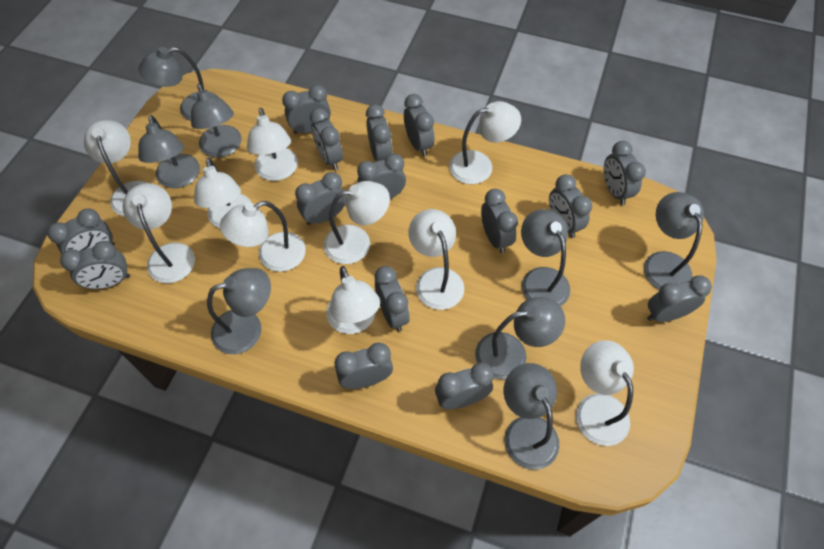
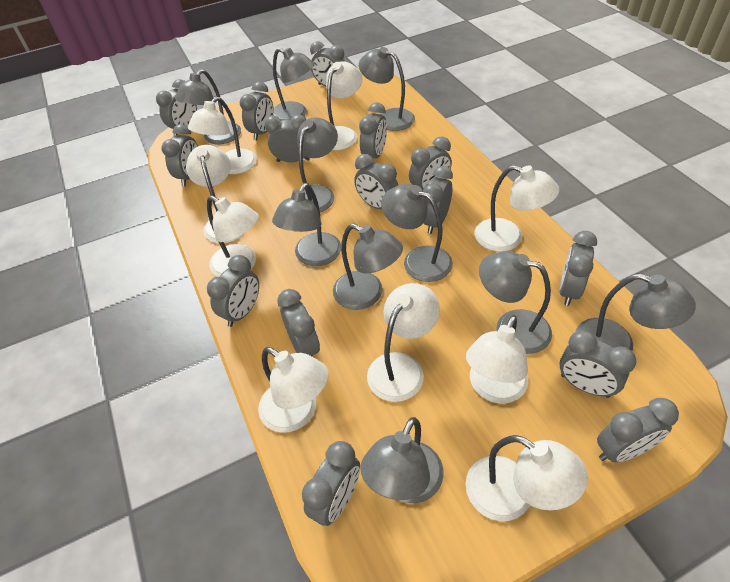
grey lamp: [138,47,218,121] [138,115,200,188] [191,84,241,158] [207,268,271,354] [475,297,565,380] [504,363,559,470] [521,209,570,306] [644,192,704,290] = 8 -> [175,69,241,144] [272,183,341,266] [273,48,315,121] [297,117,338,212] [333,224,403,310] [359,47,415,131] [360,417,444,503] [381,184,453,282] [479,251,552,354] [575,274,696,351] = 10
white lamp: [84,120,148,217] [123,183,195,283] [194,158,251,228] [220,201,306,272] [247,108,298,181] [324,181,390,264] [326,266,380,334] [408,209,464,310] [449,101,521,184] [576,340,634,446] = 10 -> [186,145,243,243] [188,97,257,174] [207,196,259,277] [258,347,329,433] [326,61,363,150] [367,283,440,402] [466,315,528,404] [466,435,588,521] [475,165,559,252] = 9

